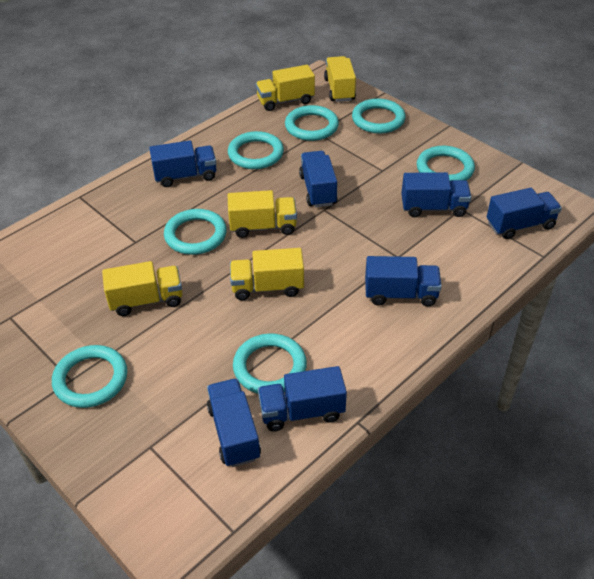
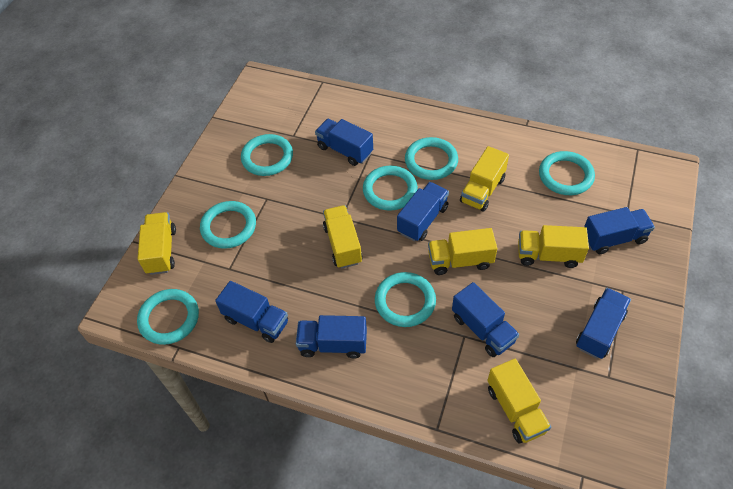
yellow truck: [102,261,182,316] [228,190,297,238] [230,248,304,300] [256,65,315,111] [324,56,356,102] = 5 -> [138,212,176,275] [323,205,363,268] [428,228,497,275] [460,146,509,212] [487,359,551,443] [518,225,589,268] = 6

